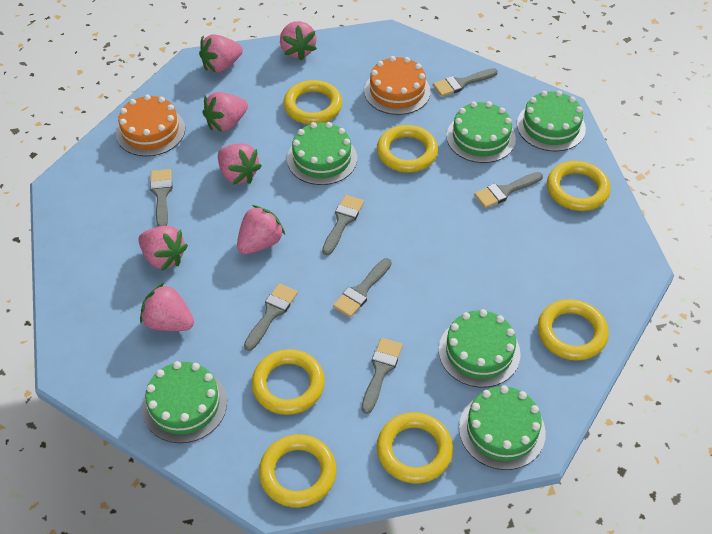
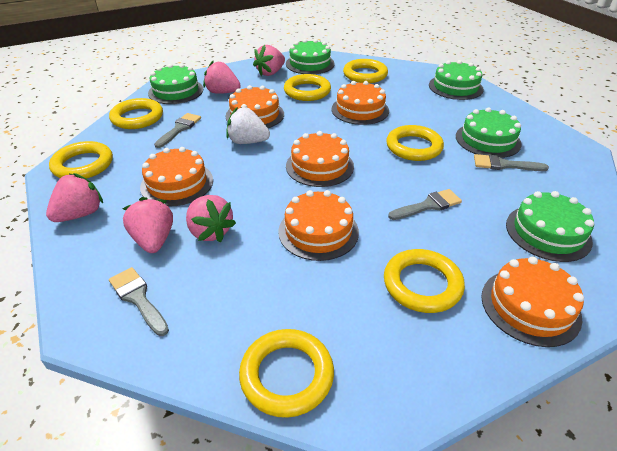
green cake: [142,361,227,443] [287,122,357,185] [439,309,521,388] [446,101,516,163] [459,385,546,470] [517,91,586,151] = 6 -> [148,64,203,104] [286,39,335,74] [429,60,484,100] [456,107,522,158] [506,191,594,262] = 5
grey brush: [150,169,172,227] [244,283,298,351] [322,195,364,255] [333,258,392,317] [362,338,403,414] [433,68,498,97] [474,172,543,208] = 7 -> [109,267,169,336] [154,113,201,148] [388,189,462,220] [474,154,549,171] = 4
orange cake: [116,95,185,156] [364,56,431,115] = 2 -> [140,147,213,207] [226,85,284,128] [278,190,359,261] [286,131,354,187] [331,81,389,125] [481,257,584,347] = 6
pink strawberry: [138,226,188,271] [140,282,194,331] [199,34,243,73] [202,92,248,132] [218,143,262,185] [237,205,285,254] [280,21,317,61] = 7 -> [46,173,103,222] [122,197,173,253] [186,195,236,242] [203,61,241,94] [253,45,285,76] = 5
white strawberry: none = 0 -> [226,107,270,144] = 1

